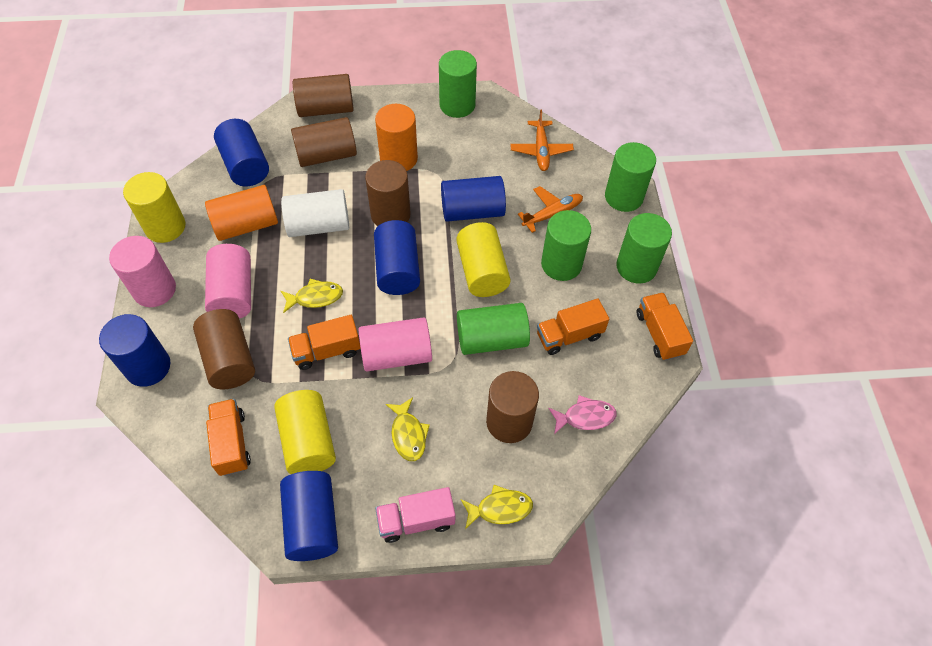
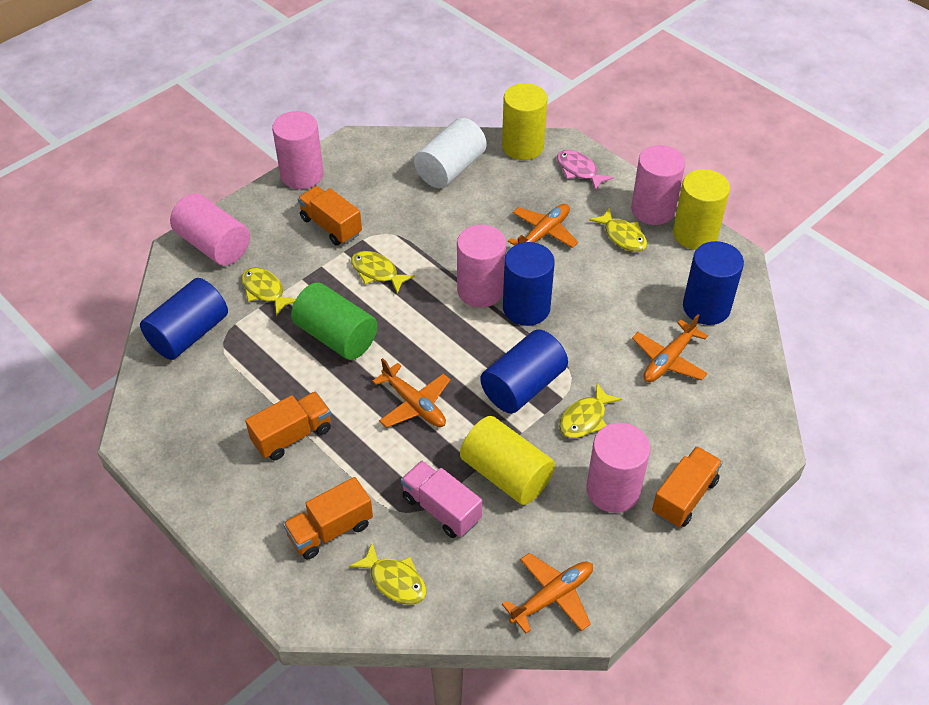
blue cylinder: [99,314,170,387] [214,119,269,187] [280,471,338,561] [374,220,420,295] [441,176,506,222] = 5 -> [140,278,228,360] [480,329,568,414] [503,242,555,326] [683,241,744,325] = 4
brown cylinder: [193,309,255,389] [291,117,357,167] [293,74,354,117] [365,160,411,226] [486,371,539,443] = 5 -> none = 0
green cylinder: [439,50,477,118] [457,303,530,355] [541,210,591,281] [605,142,656,212] [616,213,672,284] = 5 -> [291,283,378,360] = 1
orange cylinder: [205,185,278,241] [375,104,418,171] = 2 -> none = 0
orange plane: [510,109,574,171] [518,186,583,233] = 2 -> [372,358,450,428] [502,553,593,634] [508,204,578,248] [632,314,708,382] = 4
pink cylinder: [109,236,176,307] [205,244,251,319] [359,317,432,371] = 3 -> [170,193,250,266] [272,111,324,189] [457,225,506,308] [587,423,650,513] [631,145,685,225] = 5
yellow fish: [281,279,343,313] [386,397,430,461] [461,485,533,529] = 3 -> [242,267,296,316] [349,543,426,605] [351,251,415,294] [559,383,622,438] [589,207,647,252] = 5

